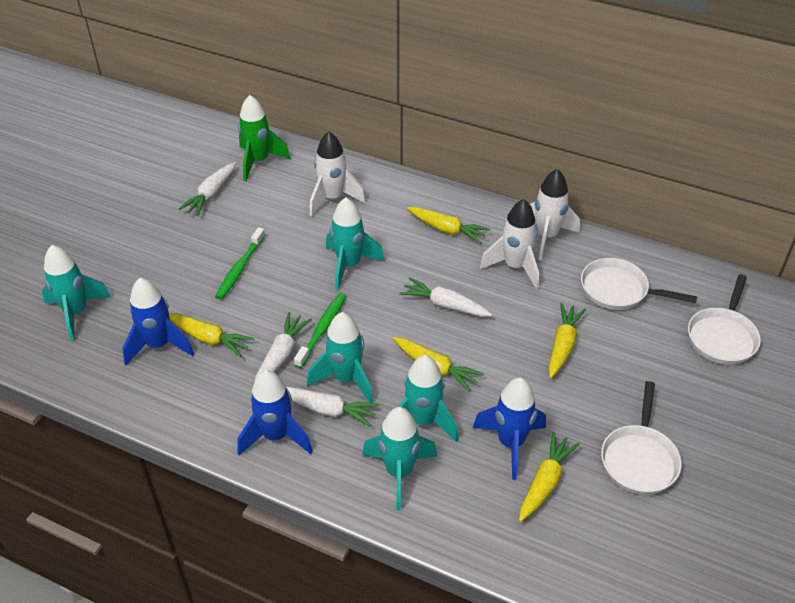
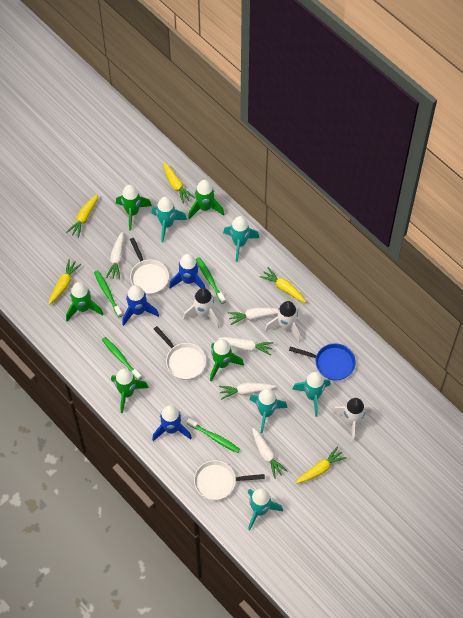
blue pan: none = 0 -> [289,343,356,380] = 1
green rocket: [238,95,290,181] = 1 -> [66,282,103,321] [111,368,149,413] [116,184,152,231] [188,180,224,219] [210,339,244,382] = 5
green toothbrush: [215,227,265,300] [294,293,346,368] = 2 -> [94,270,123,317] [102,337,142,380] [187,418,240,453] [196,257,226,304] = 4
white carrot: [179,162,236,216] [255,312,312,380] [286,387,379,426] [400,277,492,317] = 4 -> [106,232,124,280] [218,337,274,356] [219,383,276,400] [228,308,279,325] [252,428,288,479] = 5

